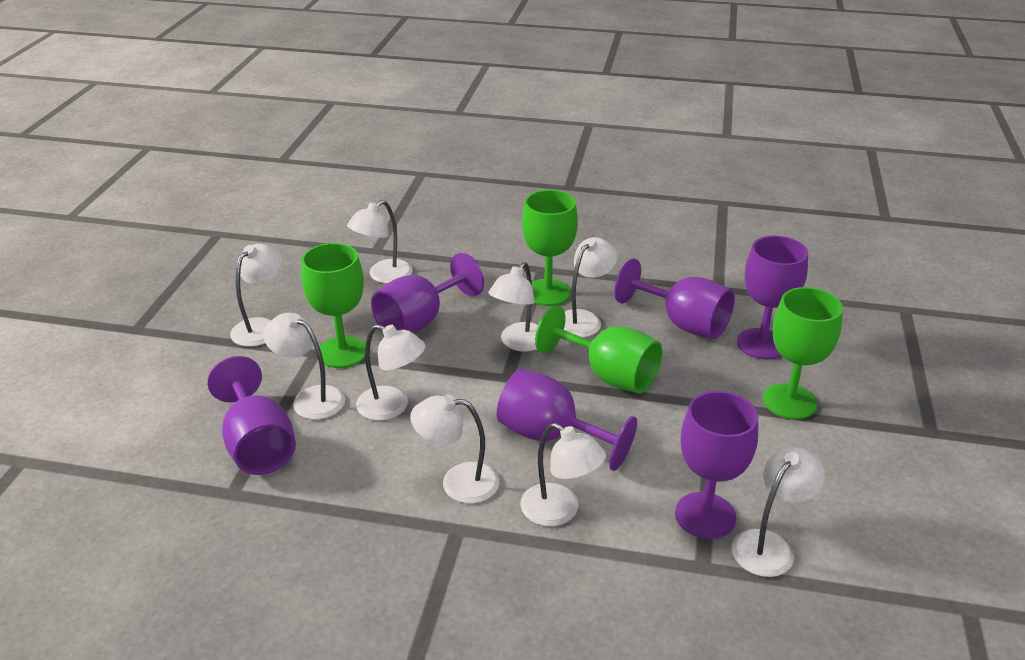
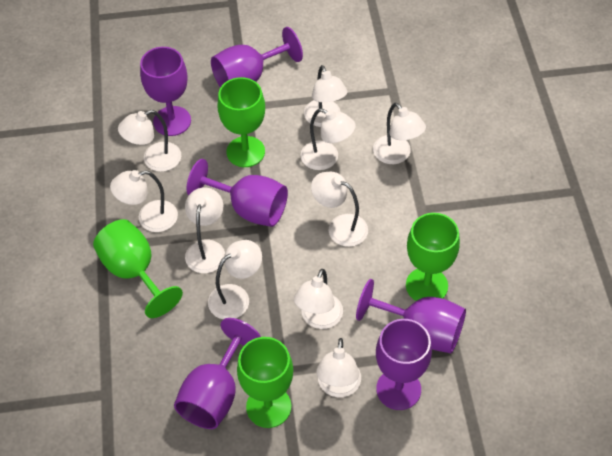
white lamp: [230,244,282,347] [263,313,345,420] [347,200,413,284] [356,324,426,421] [410,394,499,503] [488,262,538,352] [520,423,606,526] [564,237,617,338] [732,447,825,577] = 9 -> [110,170,178,232] [118,110,181,172] [185,188,225,273] [208,240,262,319] [294,269,343,329] [301,108,356,170] [304,65,347,127] [311,172,368,247] [316,338,361,397] [373,103,426,164] = 10

